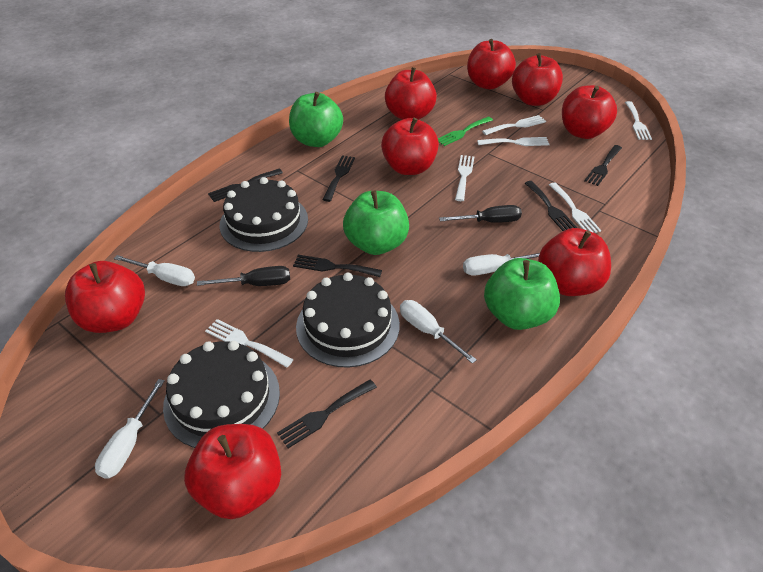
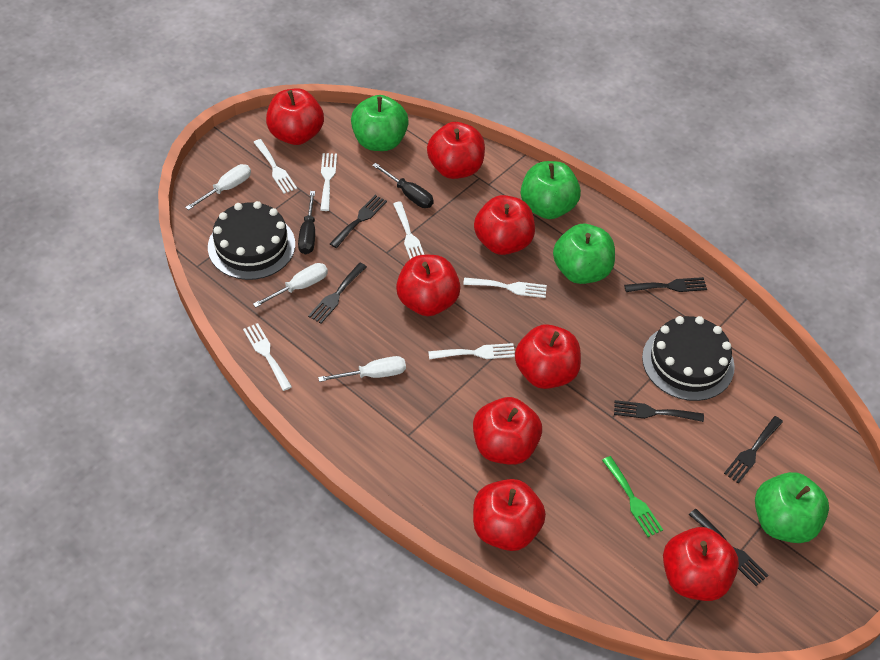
black cake: [163,341,280,448] [220,177,308,252] [296,273,400,368] = 3 -> [208,201,295,280] [642,316,735,401] = 2
green apple: [289,92,343,147] [343,190,409,255] [484,258,560,330] = 3 -> [351,95,409,151] [521,161,581,219] [553,224,615,284] [755,472,829,543] = 4
white screwdriver: [95,379,165,479] [114,255,195,286] [400,300,477,364] [463,253,540,276] = 4 -> [185,164,251,210] [253,263,328,307] [318,356,406,382] = 3

